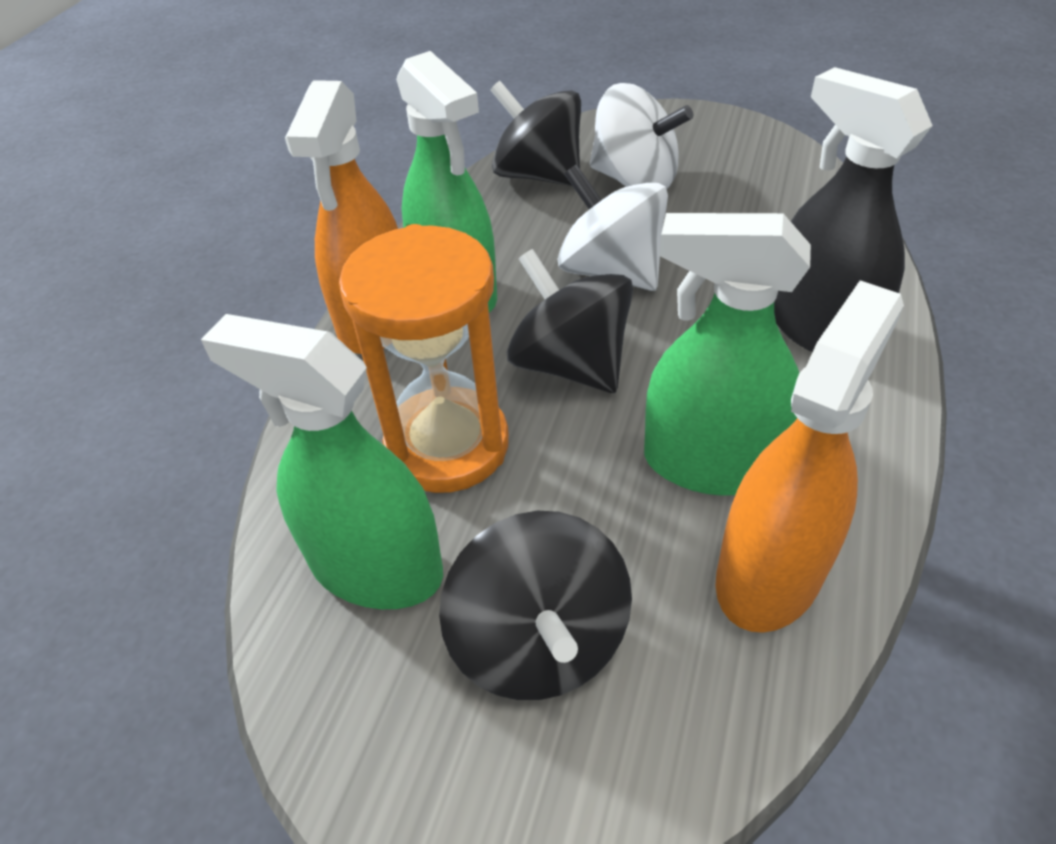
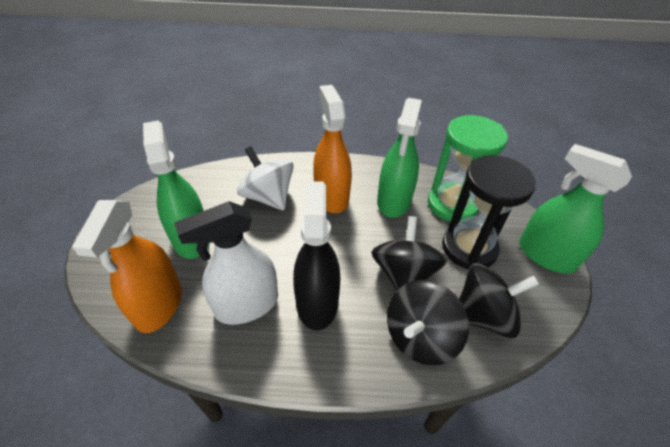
black hourglass: none = 0 -> [442,155,536,270] = 1
green hourglass: none = 0 -> [428,115,508,222] = 1
orange hourglass: [339,224,509,493] = 1 -> none = 0
white spinning top: [558,164,668,291] [590,83,693,189] = 2 -> [237,146,294,211] = 1
white spray bottle: none = 0 -> [174,201,278,325] = 1

